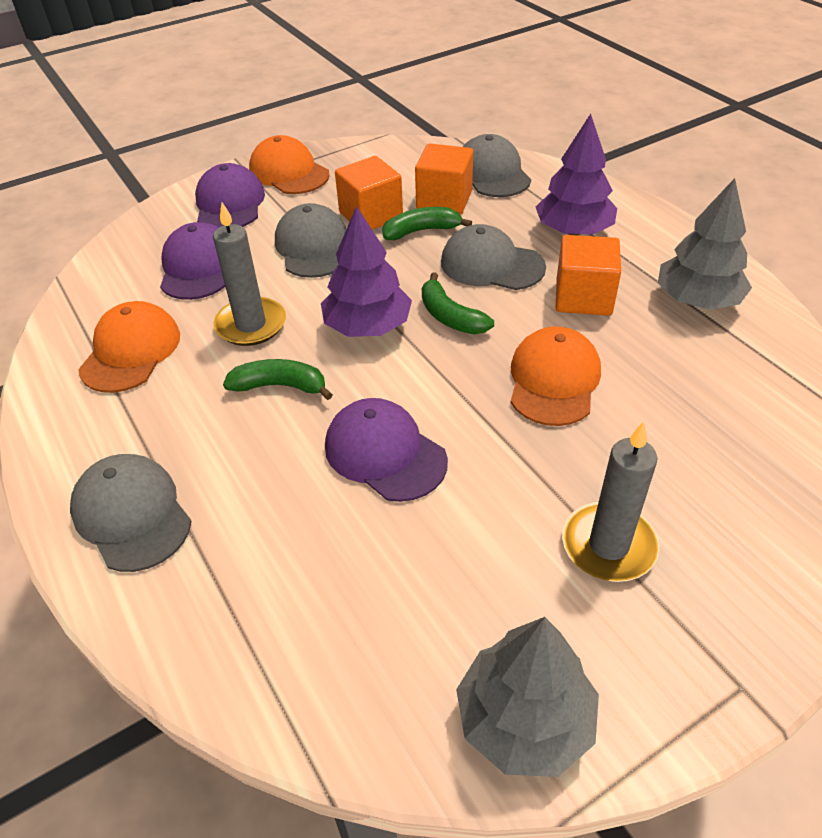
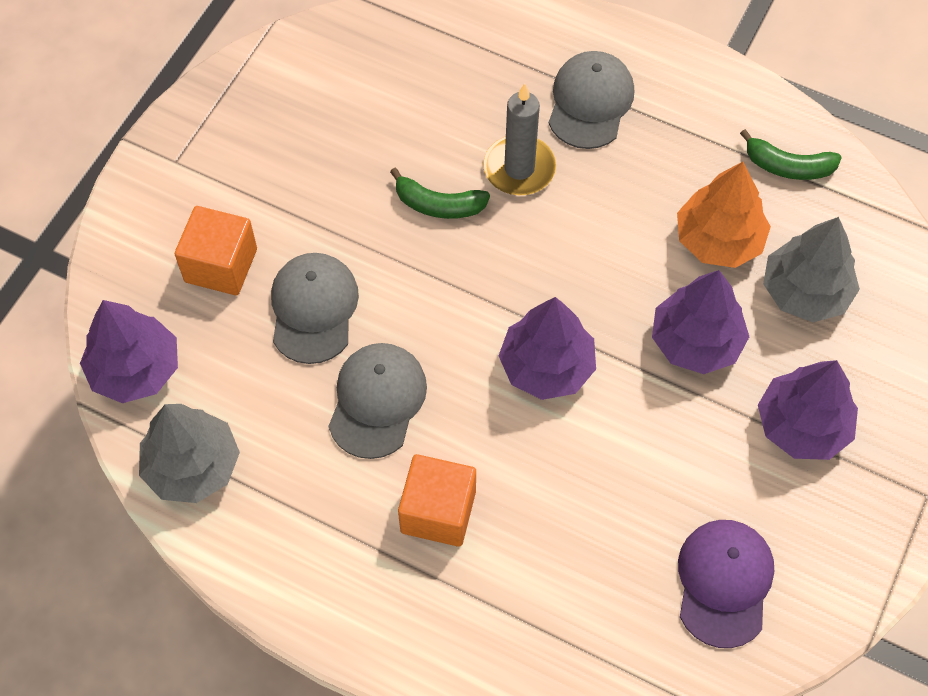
green banana: [223,359,333,400] [382,207,472,240] [422,272,494,334] = 3 -> [390,168,490,219] [740,129,842,180] = 2
grey candle: [213,202,286,346] [562,421,659,582] = 2 -> [483,83,556,195] = 1
grey cap: [70,454,192,572] [275,203,346,278] [441,224,546,290] [463,134,531,197] = 4 -> [271,253,359,364] [329,343,427,459] [549,51,634,149] = 3
orange cap: [78,301,180,393] [249,135,329,194] [511,326,601,426] = 3 -> none = 0
orange cube: [335,156,403,230] [415,143,473,215] [556,235,621,316] = 3 -> [174,206,257,295] [398,454,476,547] = 2
orange tree: none = 0 -> [677,162,771,268] = 1
purple cap: [160,222,225,300] [195,163,265,227] [325,398,448,502] = 3 -> [678,520,774,648] = 1
purple tree: [321,206,412,337] [536,114,617,235] = 2 -> [80,300,178,403] [499,297,596,400] [652,270,749,374] [758,360,858,460] = 4

